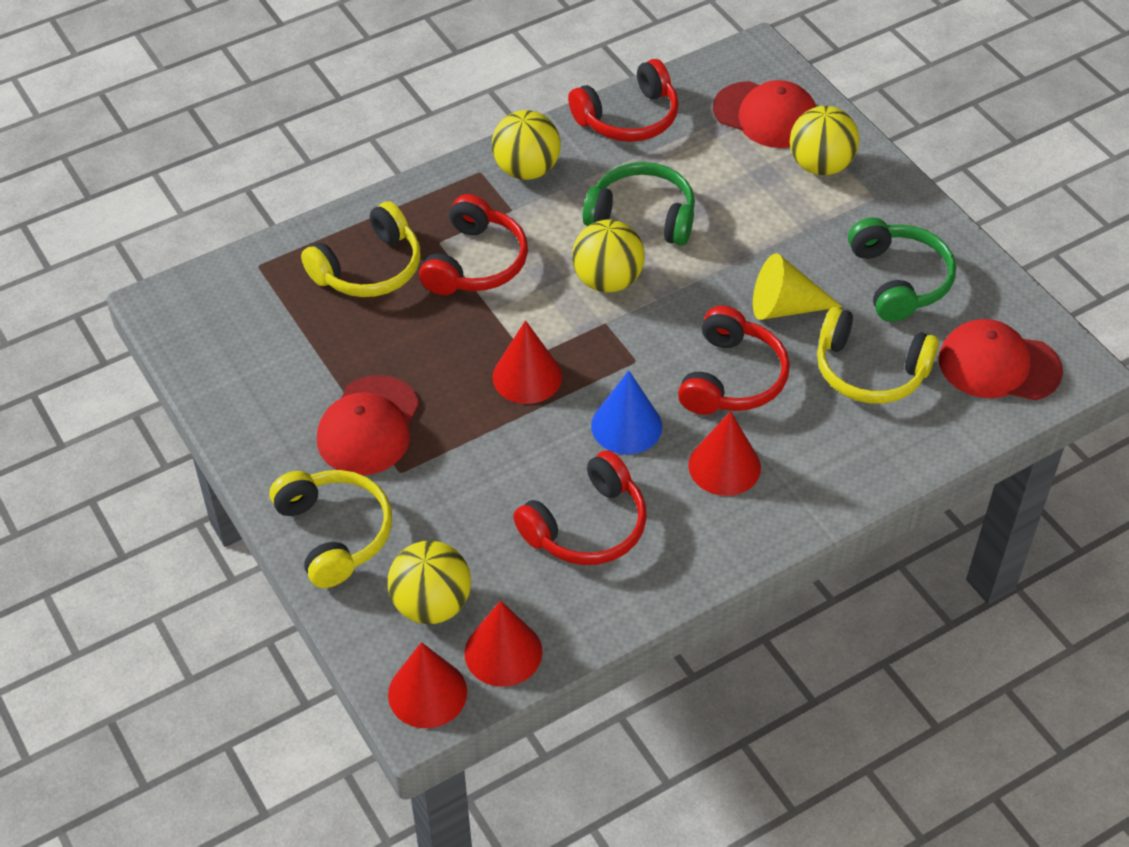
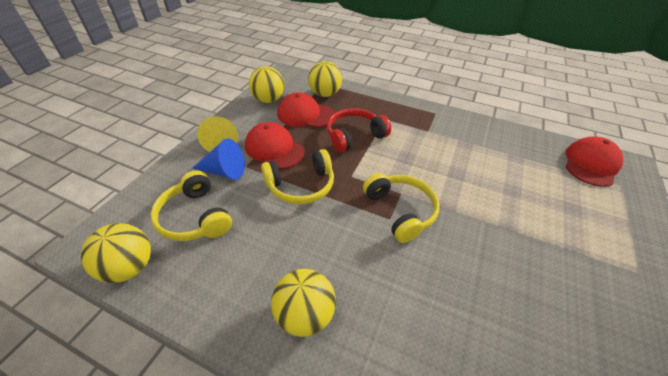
green headphones: [583,162,695,246] [848,218,956,322] = 2 -> none = 0
red cone: [388,642,467,728] [464,601,542,687] [492,320,562,404] [688,411,761,496] = 4 -> none = 0
red headphones: [419,194,528,295] [513,450,647,565] [568,59,679,142] [678,306,790,415] = 4 -> [327,108,391,153] = 1

